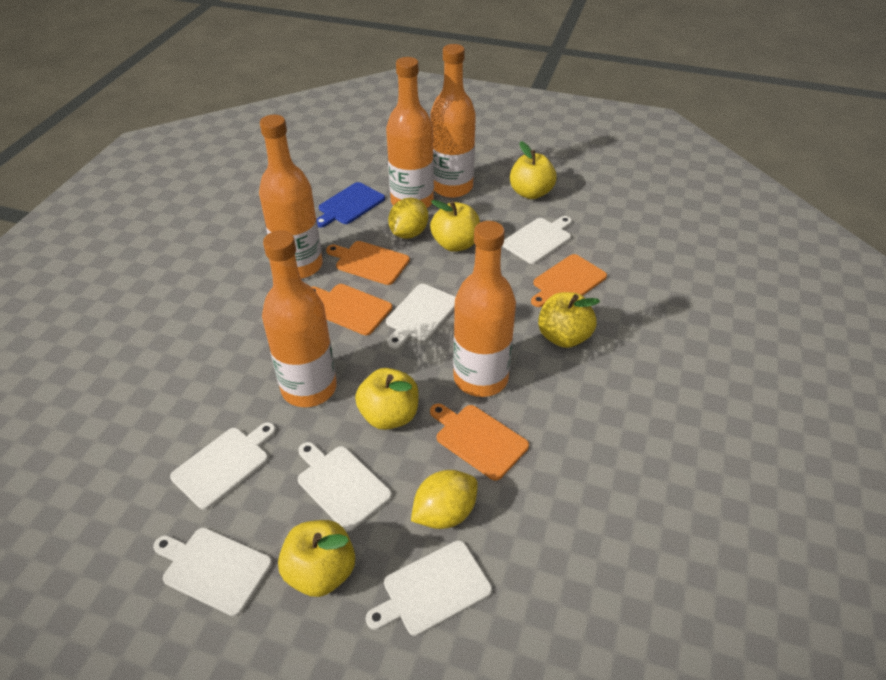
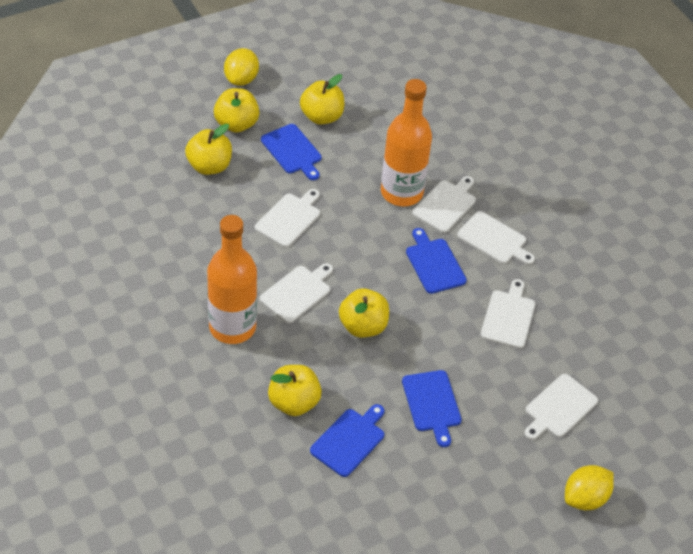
blue cutting board: [317,182,385,228] = 1 -> [261,124,322,180] [310,404,384,477] [402,370,462,447] [406,228,467,294] = 4
orange bottle: [259,115,323,279] [262,230,337,407] [386,57,434,208] [430,44,476,198] [453,221,516,397] = 5 -> [207,215,257,344] [381,79,432,206] = 2
orange cutting board: [312,284,392,335] [326,241,410,285] [430,404,529,481] [531,254,607,307] = 4 -> none = 0

